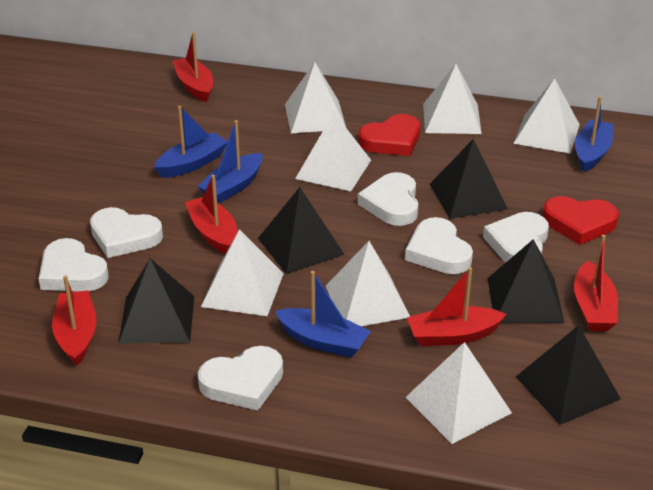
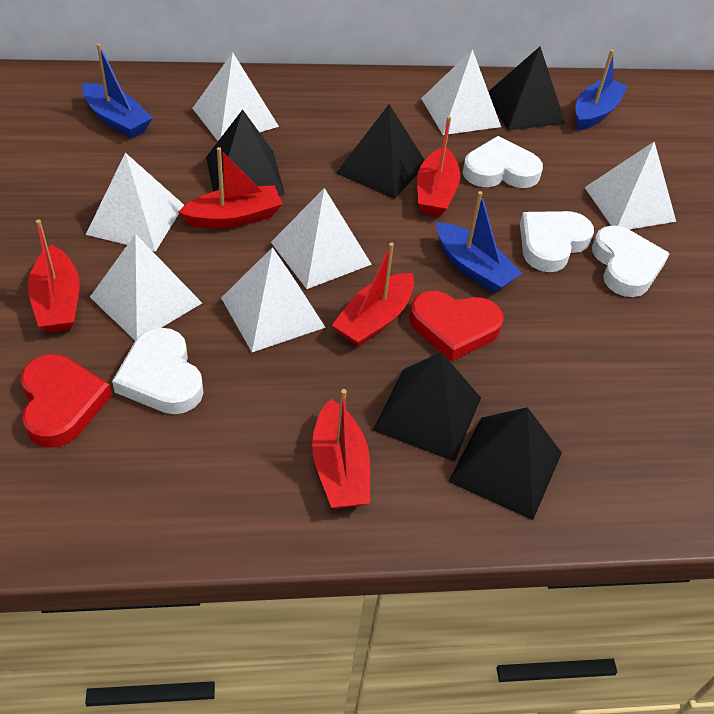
blue boat: [154,106,228,178] [197,120,263,203] [275,271,371,357] [575,97,614,172] = 4 -> [82,44,153,138] [437,191,522,293] [575,49,627,130] = 3
white heart: [39,238,109,291] [90,207,163,258] [198,346,283,411] [358,172,418,226] [405,217,473,274] [483,212,549,263] = 6 -> [112,328,203,414] [463,136,543,188] [520,211,594,272] [592,225,670,297] = 4

